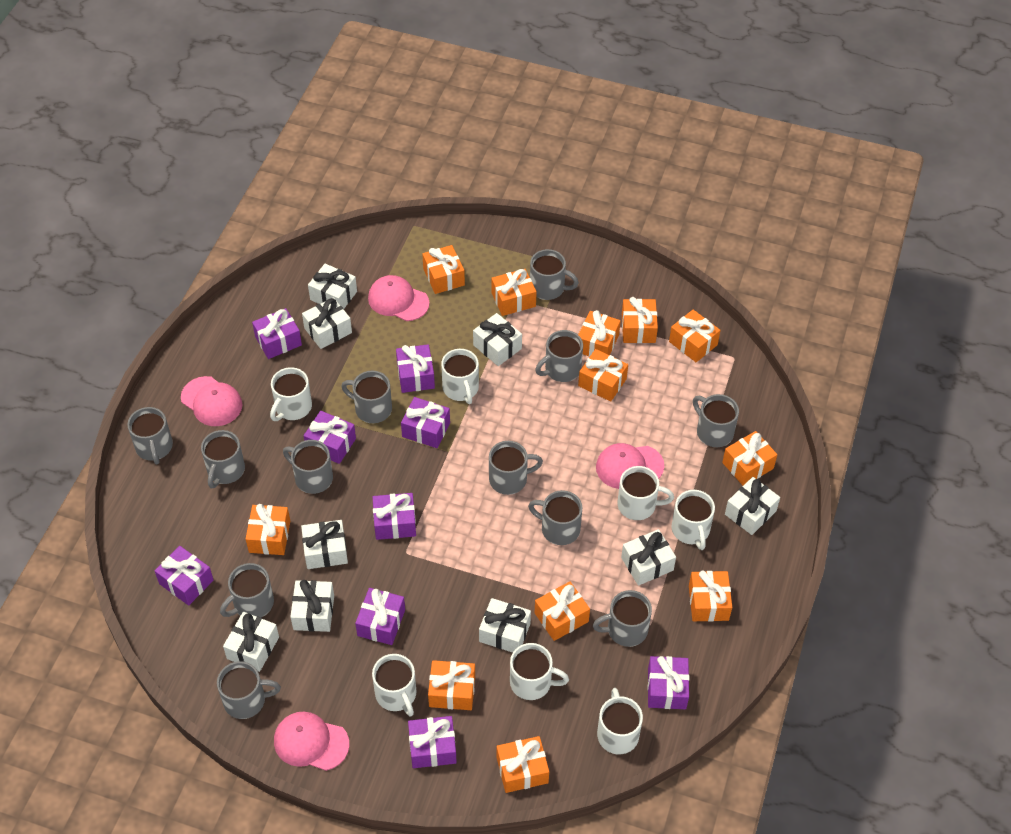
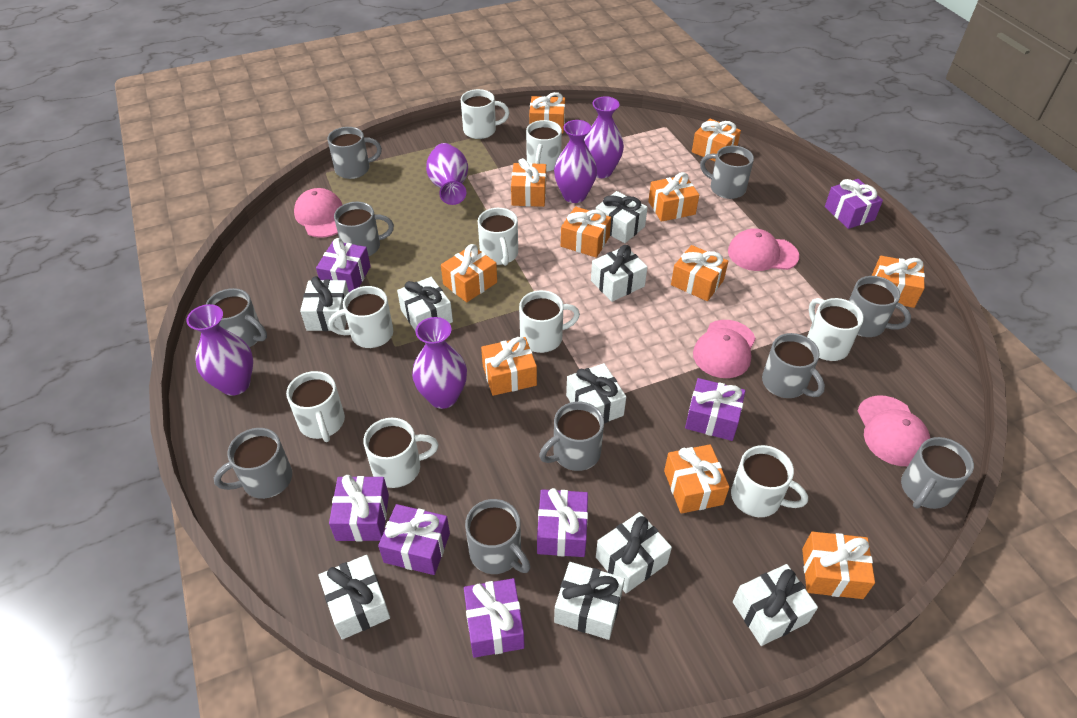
grey mug: [127,407,173,465] [201,430,245,488] [217,661,281,719] [220,563,274,617] [283,440,333,494] [341,371,392,423] [489,441,543,495] [528,490,582,545] [530,249,579,300] [535,330,583,382] [593,590,652,647] [693,394,739,447] = 12 -> [206,288,267,347] [214,428,292,499] [327,127,382,179] [334,202,394,256] [465,499,531,574] [539,402,604,471] [700,145,754,199] [762,333,825,398] [849,276,911,337] [901,437,974,509] = 10
orange gift: [246,504,290,555] [422,245,465,294] [428,660,475,710] [491,269,537,316] [497,736,549,793] [535,581,590,641] [578,310,621,357] [578,349,628,402] [622,297,658,343] [669,310,720,362] [689,571,732,622] [722,431,777,485] = 12 -> [441,244,497,302] [481,337,537,396] [511,158,546,207] [529,92,565,134] [561,206,611,258] [648,172,699,222] [664,444,730,514] [671,245,728,301] [692,119,741,161] [802,532,875,599] [872,256,925,308] = 11
purple gift: [155,546,214,605] [252,308,302,359] [304,411,356,464] [355,588,405,645] [372,493,416,540] [396,344,435,393] [401,397,450,448] [408,716,457,768] [648,656,689,709] = 9 -> [316,238,371,292] [329,475,389,541] [378,504,450,575] [464,578,525,658] [537,488,588,557] [685,378,745,441] [825,179,883,229] = 7
purple vase: none = 0 -> [186,304,253,396] [412,317,467,409] [426,143,468,205] [554,120,597,203] [584,96,624,178] = 5
white mug: [270,367,312,421] [372,654,416,717] [441,349,479,404] [510,643,569,700] [597,688,643,754] [617,466,674,520] [671,490,715,550] = 7 -> [286,371,345,442] [328,286,393,348] [363,418,439,488] [461,89,509,139] [478,208,518,266] [519,290,580,353] [526,120,562,172] [731,445,808,517] [807,298,864,361] = 9

